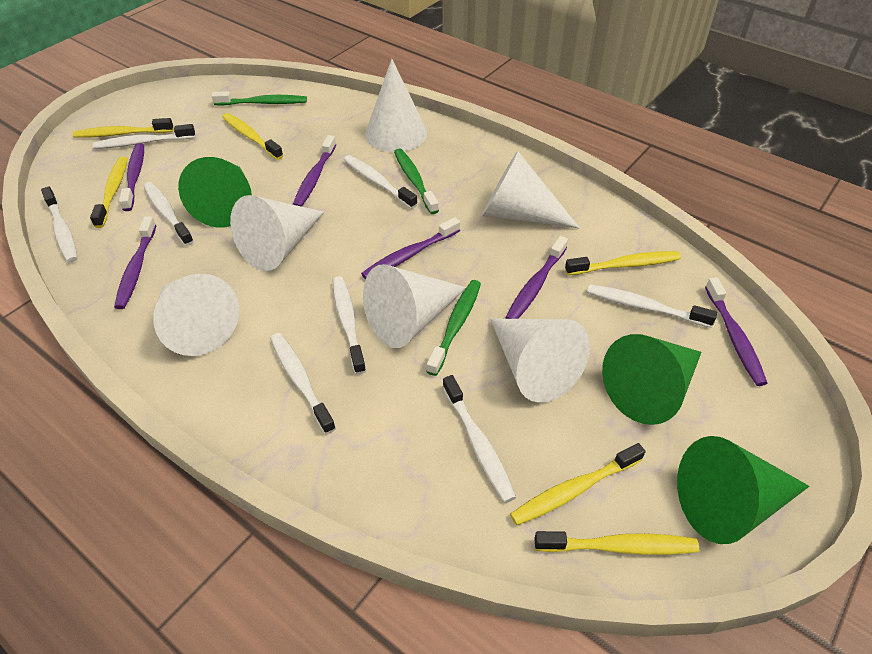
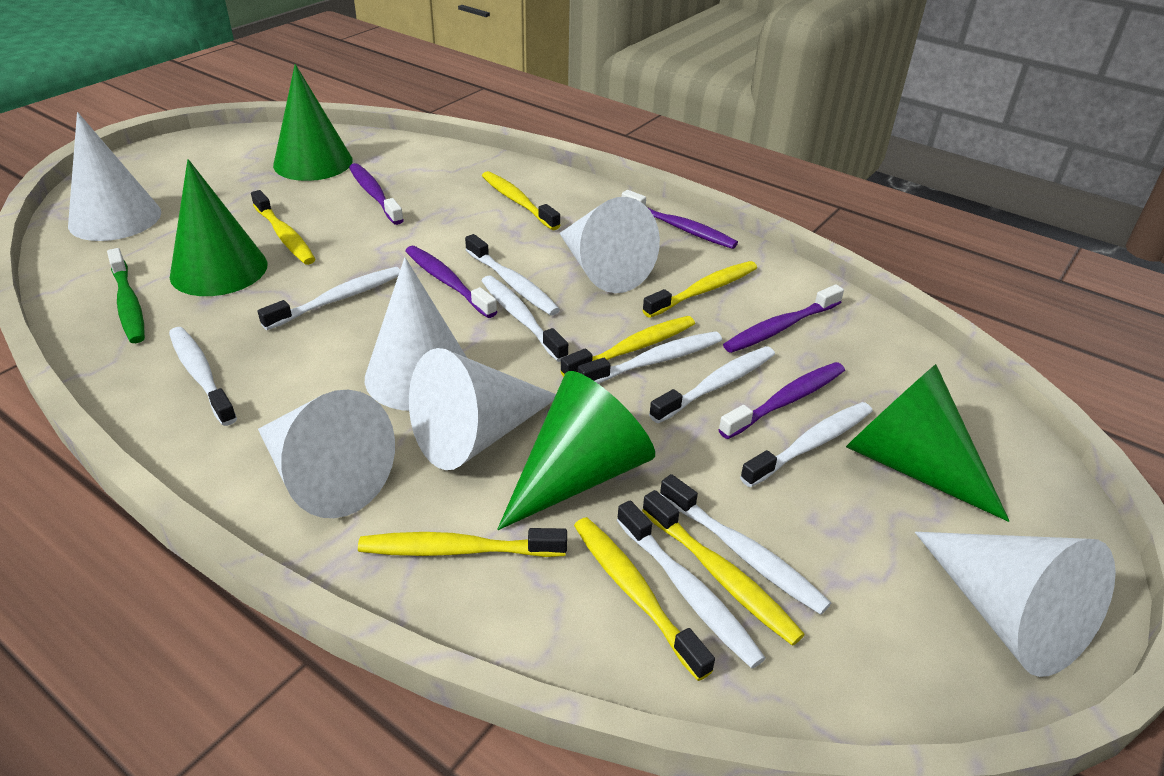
green cone: [178,157,252,228] [602,334,702,425] [677,436,809,544] = 3 -> [170,159,267,296] [273,64,353,181] [497,371,655,530] [846,364,1009,522] = 4
green toothbrush: [211,91,307,106] [394,148,439,214] [426,280,481,376] = 3 -> [107,248,145,343] = 1
purple toothbrush: [114,216,157,309] [119,143,144,211] [293,135,336,207] [361,217,460,280] [506,236,568,319] [705,277,768,386] = 6 -> [349,163,404,225] [405,246,497,318] [622,190,738,249] [718,362,845,439] [723,284,844,353] = 5
white toothbrush: [41,187,77,262] [93,124,195,149] [144,182,194,246] [270,333,336,434] [332,277,366,374] [344,155,417,209] [443,375,516,503] [587,284,717,328] = 8 -> [169,327,237,426] [258,267,400,330] [465,234,560,315] [482,276,568,362] [578,331,722,384] [617,500,766,669] [649,346,775,423] [660,474,831,615] [740,402,872,487] = 9
yellow toothbrush: [73,118,174,138] [90,156,128,228] [222,113,283,160] [510,443,645,525] [534,531,699,555] [565,251,681,275] = 6 -> [251,190,316,265] [358,528,567,557] [482,171,561,230] [561,316,695,377] [574,517,715,681] [642,261,757,318] [642,490,805,646] = 7

